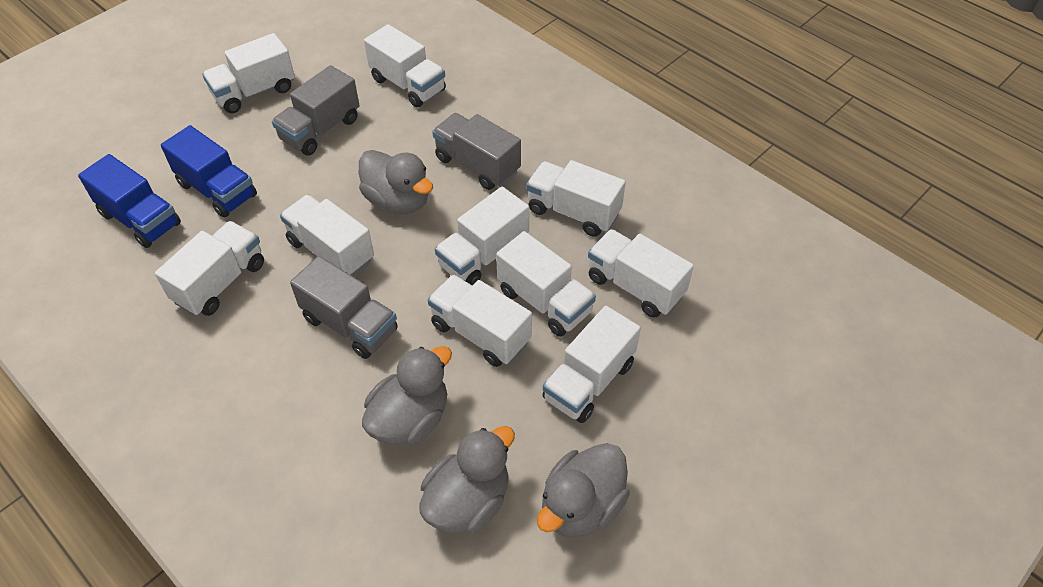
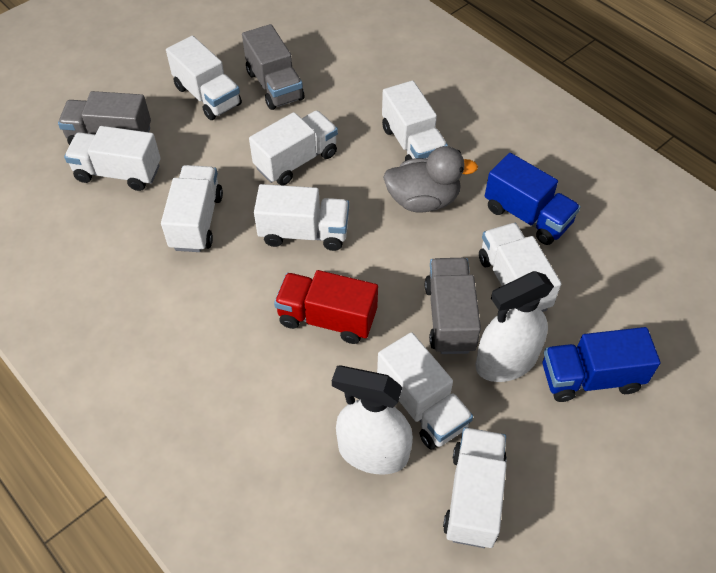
grey duck: [359,150,433,214] [362,346,452,445] [420,426,515,533] [537,443,630,538] = 4 -> [383,146,478,213] = 1
red truck: none = 0 -> [274,270,378,344] = 1
white spray bottle: none = 0 -> [332,365,413,475] [476,271,554,382] = 2
white truck: [155,221,264,316] [202,33,295,114] [280,195,374,276] [364,24,446,107] [428,274,532,367] [435,187,529,286] [496,231,596,337] [526,160,626,237] [543,306,641,423] [588,229,694,318] = 10 -> [64,126,161,191] [161,165,223,252] [166,35,242,120] [249,110,338,185] [254,184,349,251] [377,332,473,450] [382,80,448,161] [443,427,507,548] [479,223,561,312] = 9

